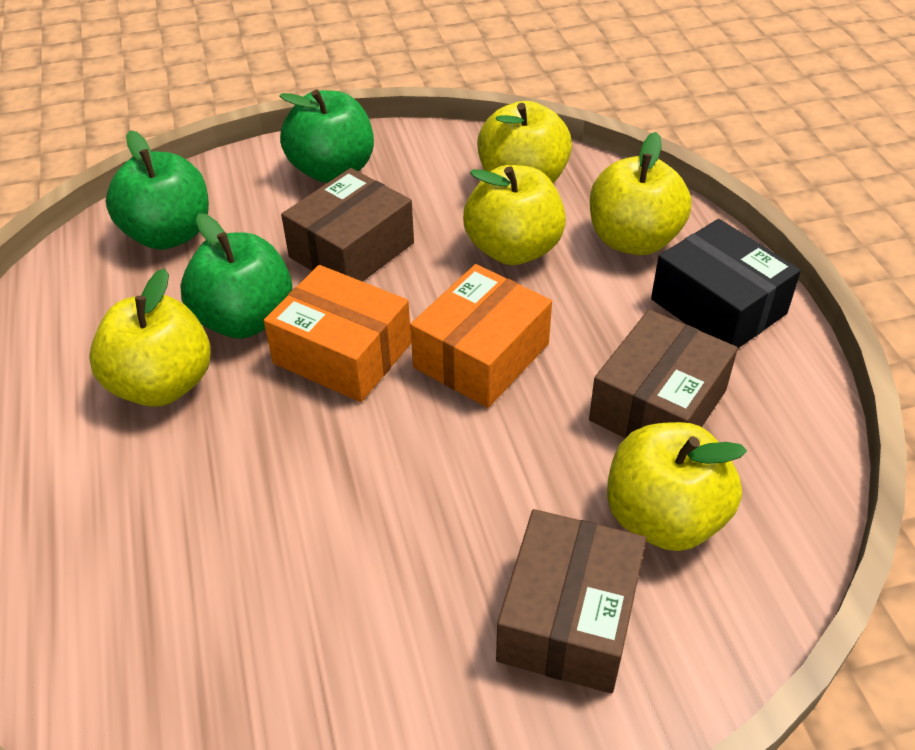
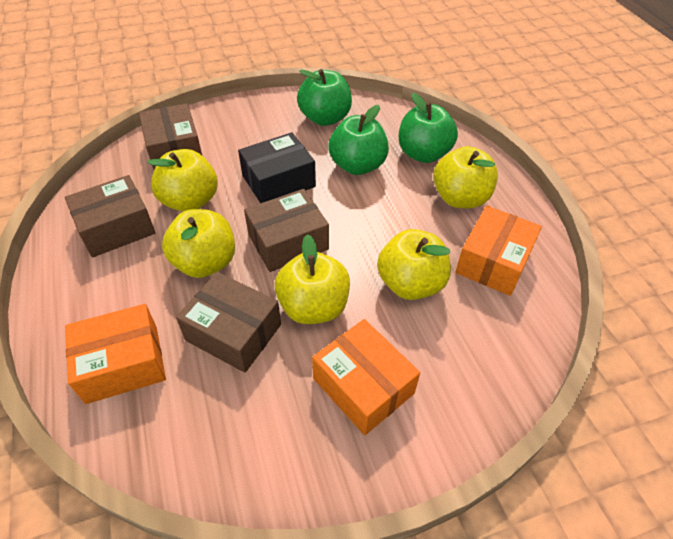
brown box: [281,168,414,282] [496,509,646,693] [589,310,738,438] = 3 -> [65,175,155,258] [139,103,202,170] [176,272,281,373] [244,189,329,272] = 4
orange box: [264,265,411,402] [410,264,552,408] = 2 -> [65,304,166,404] [312,319,420,435] [455,206,542,296] = 3

